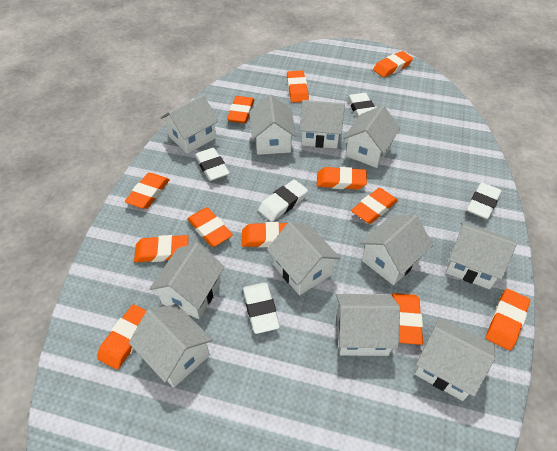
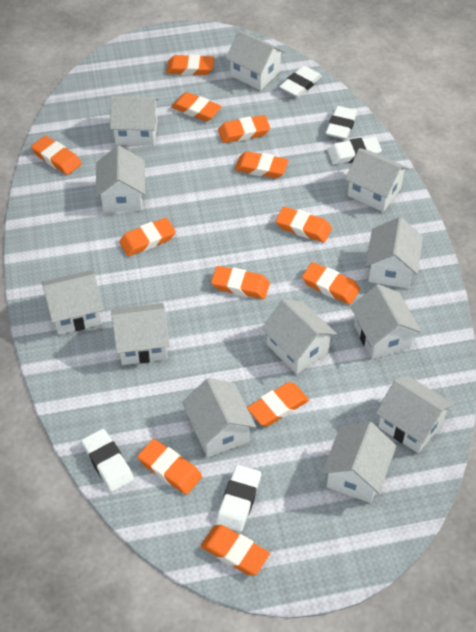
white house: [129,304,213,388] [149,243,225,319] [160,95,219,154] [250,95,296,155] [267,222,341,295] [299,100,345,149] [336,294,400,356] [343,105,400,168] [360,215,433,285] [415,317,495,401] [446,222,517,289] = 11 -> [42,270,103,335] [95,145,145,212] [110,96,159,146] [111,303,170,365] [182,378,256,457] [226,30,285,90] [261,299,337,374] [322,422,396,503] [345,148,409,212] [350,284,421,359] [365,217,423,289] [376,375,454,453] = 12

